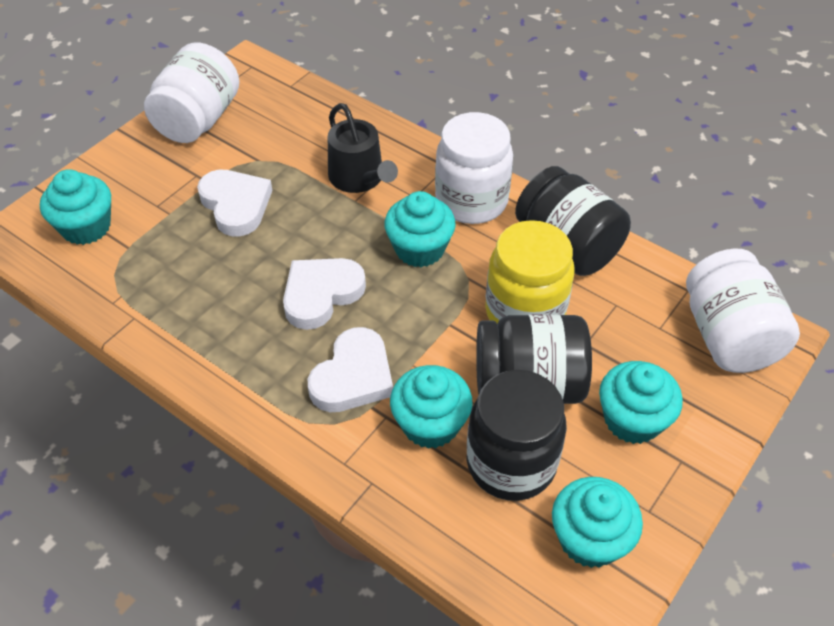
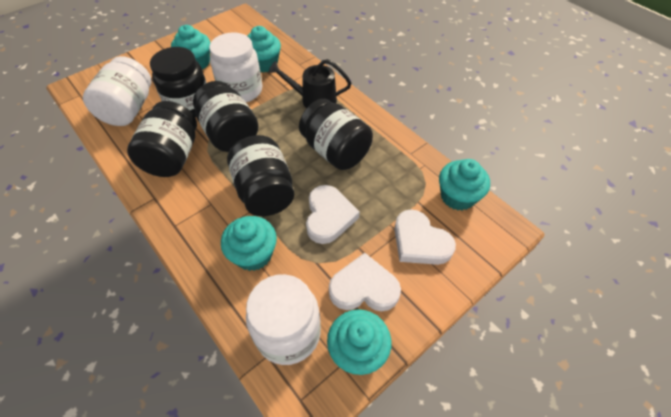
black jar: [467,370,567,501] [476,315,592,404] [515,166,631,276] = 3 -> [127,101,197,177] [150,47,206,117] [193,81,259,152] [227,135,294,216] [299,99,373,170] = 5
yellow jar: [485,220,574,324] = 1 -> none = 0

